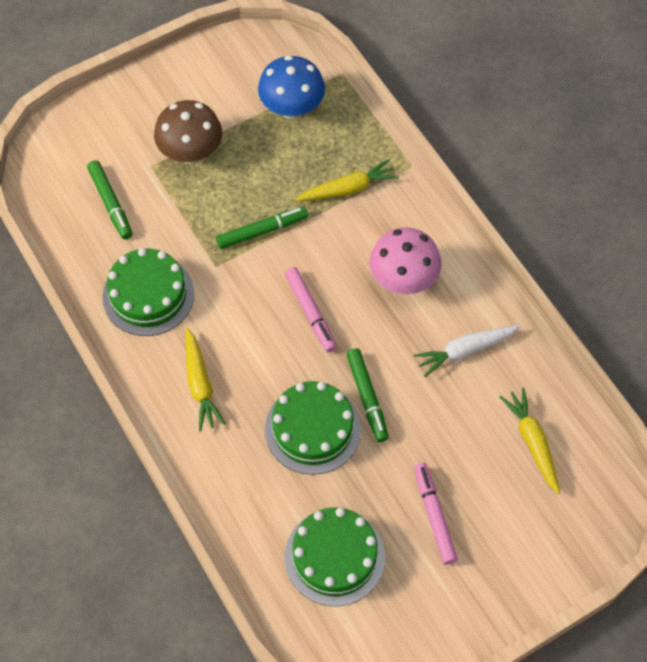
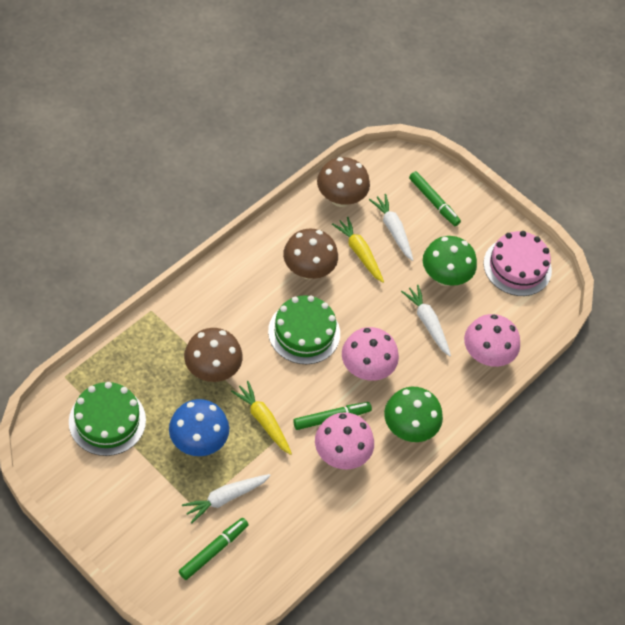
brown mushroom: [154,100,222,164] = 1 -> [184,328,243,382] [283,229,338,279] [317,157,370,207] = 3
green cake: [103,248,194,336] [265,381,361,475] [285,507,385,606] = 3 -> [69,382,146,456] [268,295,340,364] = 2
green mushroom: none = 0 -> [384,387,443,442] [423,236,477,286] = 2
pink cake: none = 0 -> [483,231,552,296] = 1
pink marker: [285,267,337,352] [414,463,458,565] = 2 -> none = 0
pink mushroom: [370,228,442,294] = 1 -> [315,412,374,470] [342,327,399,381] [464,314,520,367] = 3
white carrot: [414,325,521,377] = 1 -> [182,474,271,523] [369,194,413,261] [401,285,451,357] = 3
yellow carrot: [186,328,226,431] [295,159,399,201] [499,388,560,494] = 3 -> [231,381,292,455] [332,217,384,283] = 2

